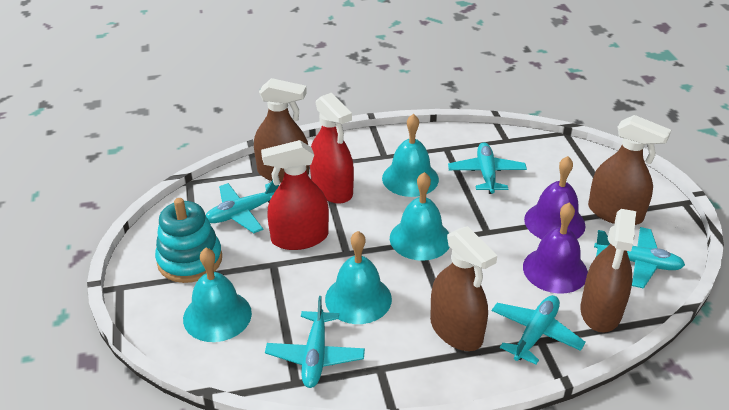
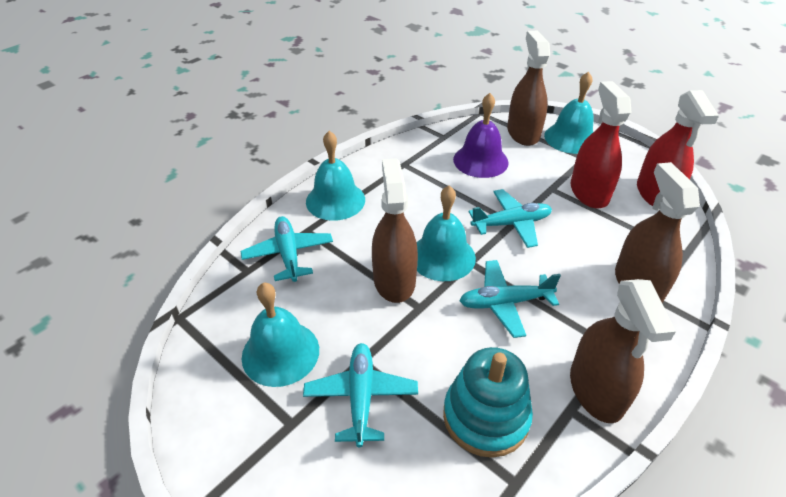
purple bell: [523,202,588,294] [524,156,586,239] = 2 -> [453,93,509,178] = 1
turquoise plane: [206,179,279,233] [265,296,365,388] [448,142,527,194] [492,295,586,365] [594,227,685,289] = 5 -> [240,216,333,282] [303,343,418,447] [460,260,561,338] [469,189,552,248] = 4

